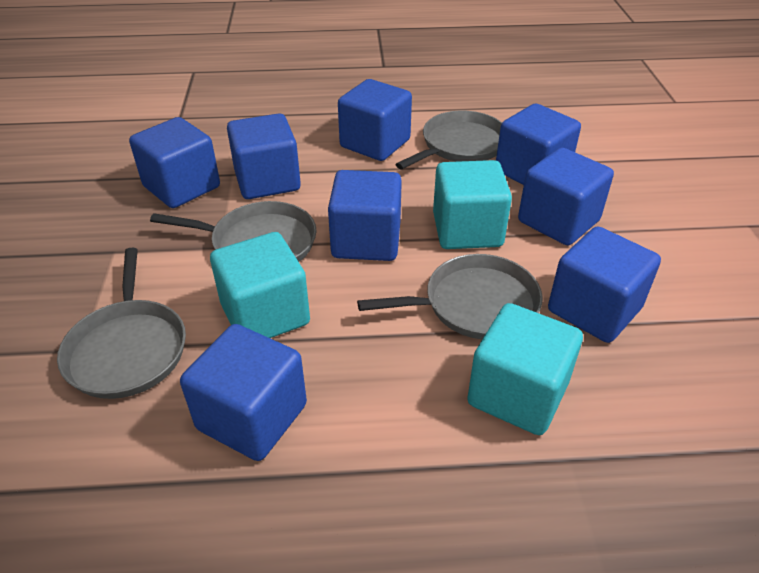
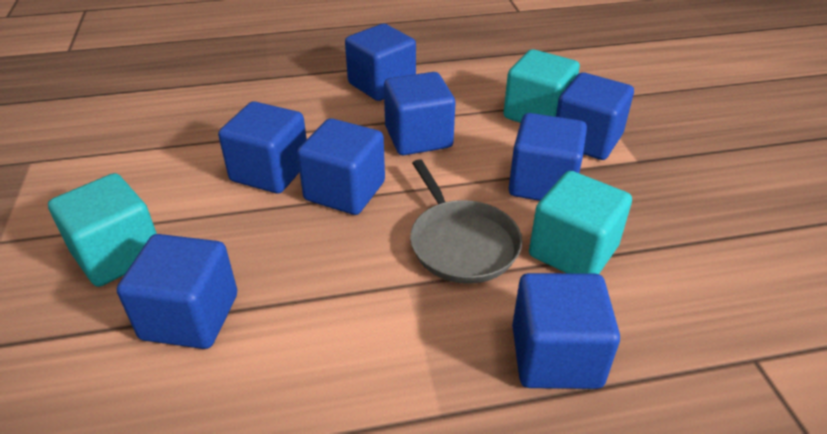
grey pan: [57,248,186,399] [150,201,316,262] [357,254,543,339] [395,111,502,170] = 4 -> [410,159,522,284] = 1

